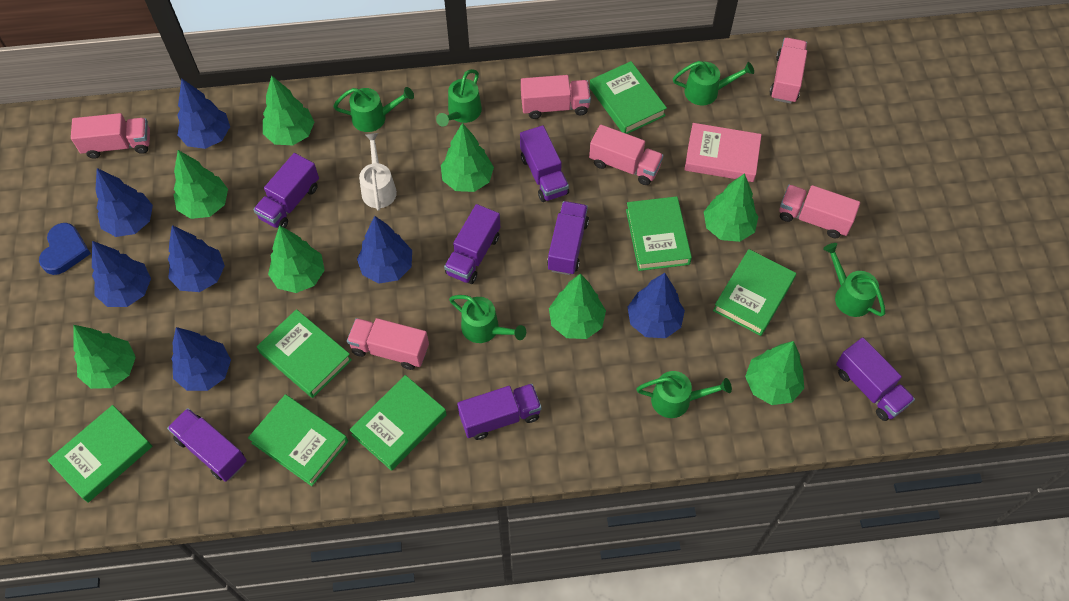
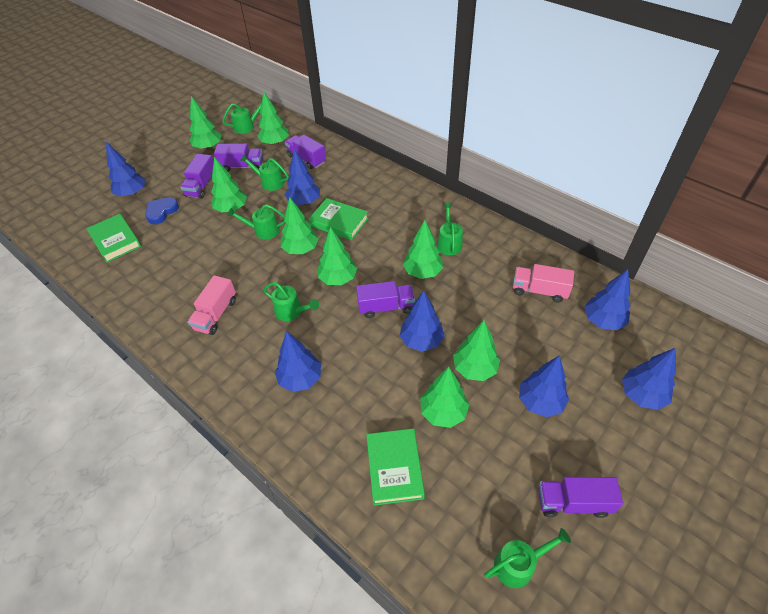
green book: [48,405,152,503] [248,394,348,486] [257,309,352,398] [349,375,447,471] [590,61,667,134] [626,196,692,271] [713,249,796,336] = 7 -> [86,214,141,262] [309,198,368,240] [366,428,425,505] = 3
pink book: [684,123,762,182] = 1 -> none = 0
pink truck: [71,113,150,159] [347,318,429,370] [521,75,591,119] [589,125,664,185] [770,38,807,104] [779,185,860,238] = 6 -> [188,275,236,335] [513,264,574,302] = 2
purple truck: [167,408,247,482] [253,153,319,228] [444,204,500,284] [457,384,542,440] [520,125,569,202] [547,201,589,275] [836,338,915,421] = 7 -> [180,154,214,199] [214,144,263,172] [285,134,326,169] [356,281,415,318] [538,477,623,518] = 5
white watering can: [359,133,397,211] = 1 -> none = 0

